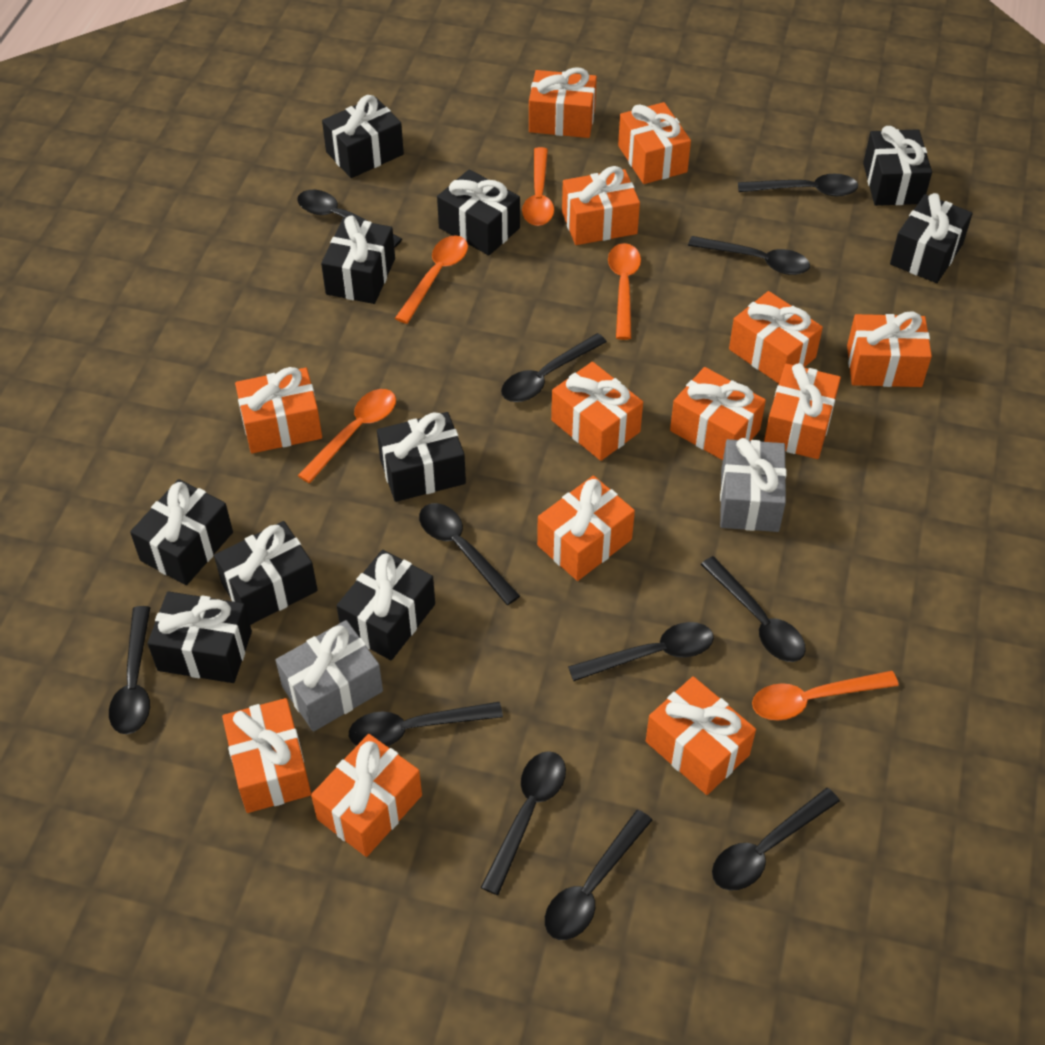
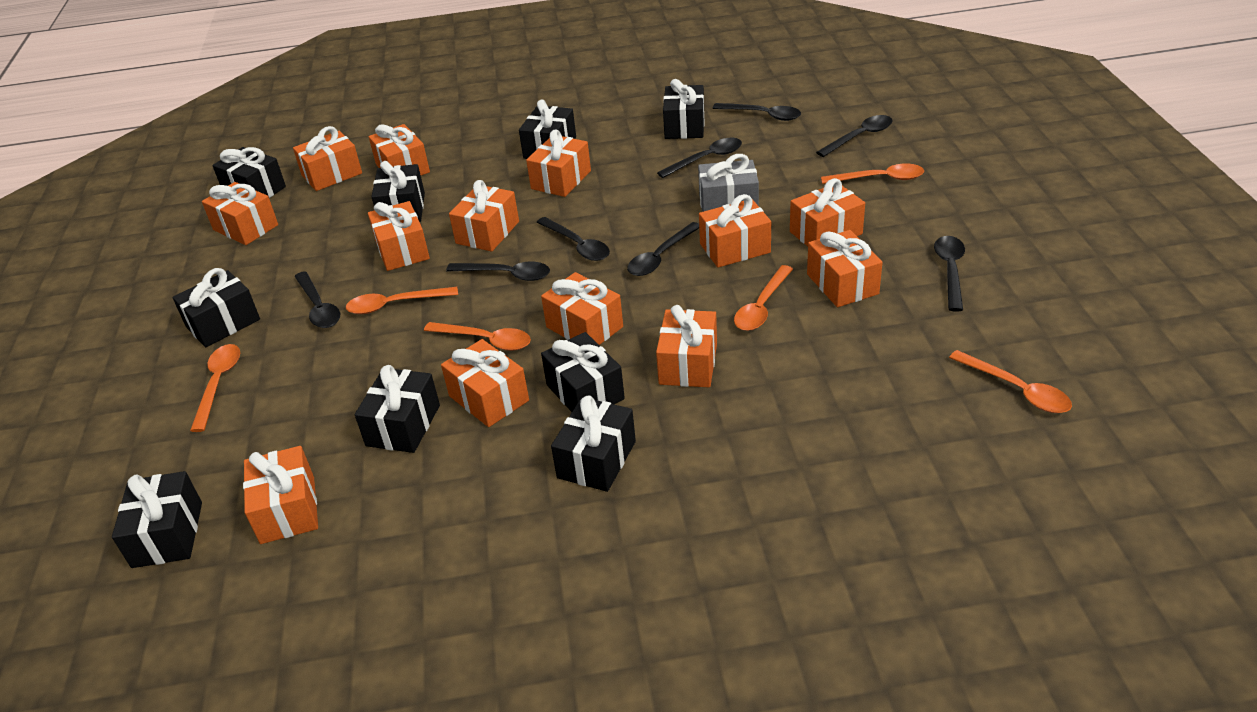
black gift: [130,479,233,585] [147,591,252,683] [214,521,317,625] [321,215,395,304] [322,95,404,178] [337,550,435,660] [377,412,466,502] [437,169,520,255] [863,126,932,206] [890,193,973,283] = 10 -> [112,471,202,568] [172,268,260,347] [212,147,286,198] [355,365,440,453] [371,161,425,222] [519,99,576,159] [541,332,625,412] [551,395,636,492] [663,79,705,139] = 9
black spoon: [109,606,150,734] [297,190,402,248] [349,702,503,746] [419,503,520,605] [480,751,566,895] [501,333,607,402] [545,810,652,940] [568,622,714,681] [688,236,810,275] [701,556,806,662] [712,788,840,891] [738,174,858,196] = 12 -> [294,271,340,328] [446,262,550,281] [536,217,610,261] [627,222,699,276] [657,138,742,178] [712,103,801,121] [816,115,893,157] [934,236,965,312] = 8
grey gift: [275,620,383,732] [720,438,786,532] = 2 -> [698,154,759,212] = 1
orange spoon: [298,389,396,483] [395,235,468,324] [522,147,554,226] [608,243,641,340] [752,671,899,721] = 5 -> [190,344,240,432] [345,287,458,314] [424,322,531,351] [734,265,793,331] [821,164,924,184] [949,350,1072,413] = 6

